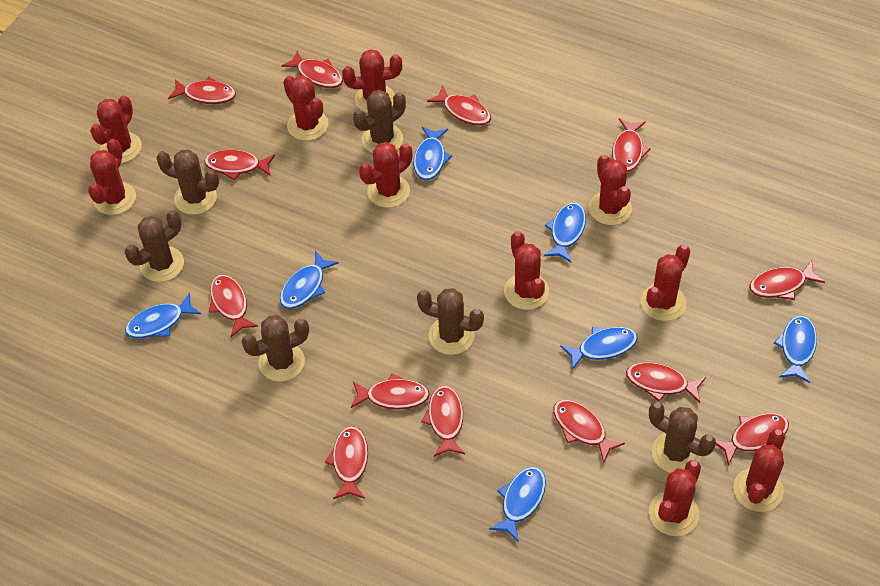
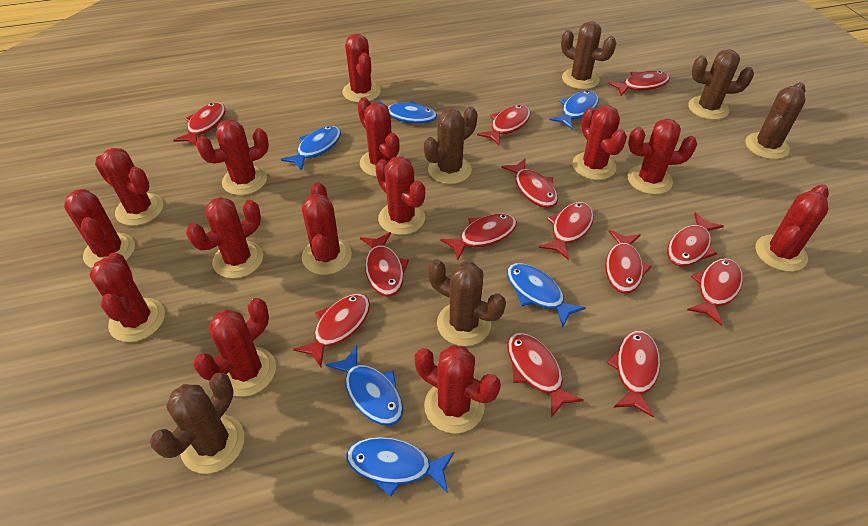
blue fish: [125,292,201,338] [280,251,339,309] [413,127,452,180] [489,467,546,542] [544,203,586,263] [560,327,638,370] [774,316,817,383] = 7 -> [281,126,341,171] [326,346,403,426] [347,437,454,496] [378,100,437,123] [507,263,586,327] [549,91,599,129] = 6
red cactus: [88,139,136,215] [90,96,142,163] [283,76,328,141] [342,49,402,113] [359,142,412,208] [504,231,549,310] [589,154,632,225] [641,244,691,321] [649,460,701,536] [733,429,785,512] = 10 -> [64,189,135,268] [89,252,165,342] [95,148,163,226] [186,197,263,278] [193,298,276,397] [196,120,269,195] [302,182,352,275] [342,34,381,103] [357,97,401,177] [375,156,425,235] [415,345,501,434] [572,106,627,180] [628,119,697,195] [756,184,829,272] = 14

